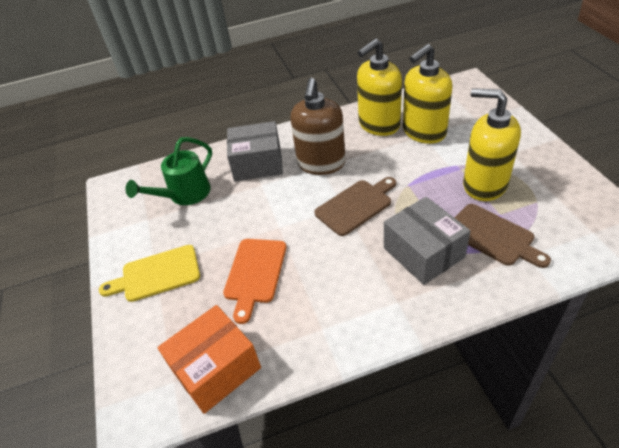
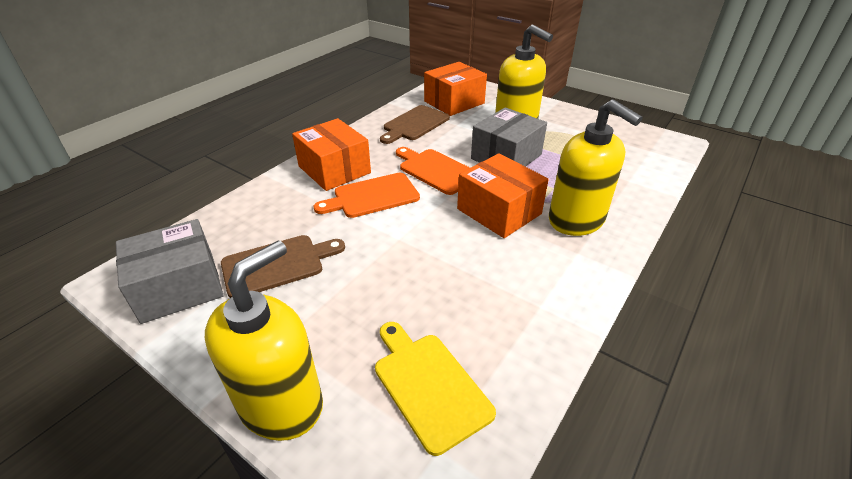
brown soap dispenser: [290,78,346,175] = 1 -> none = 0
green watering can: [126,137,212,205] = 1 -> none = 0
orange box: [157,305,261,414] = 1 -> [292,118,371,191] [424,62,487,116] [457,153,549,238] = 3
orange cutting board: [223,239,286,324] = 1 -> [314,173,420,218] [396,147,470,195] = 2

